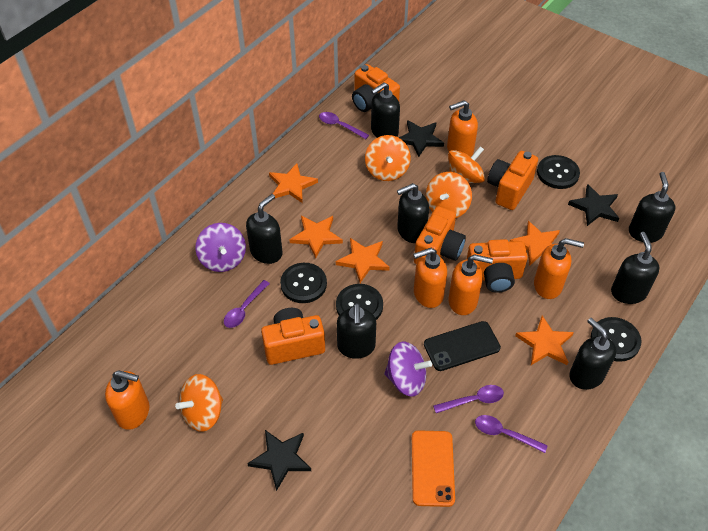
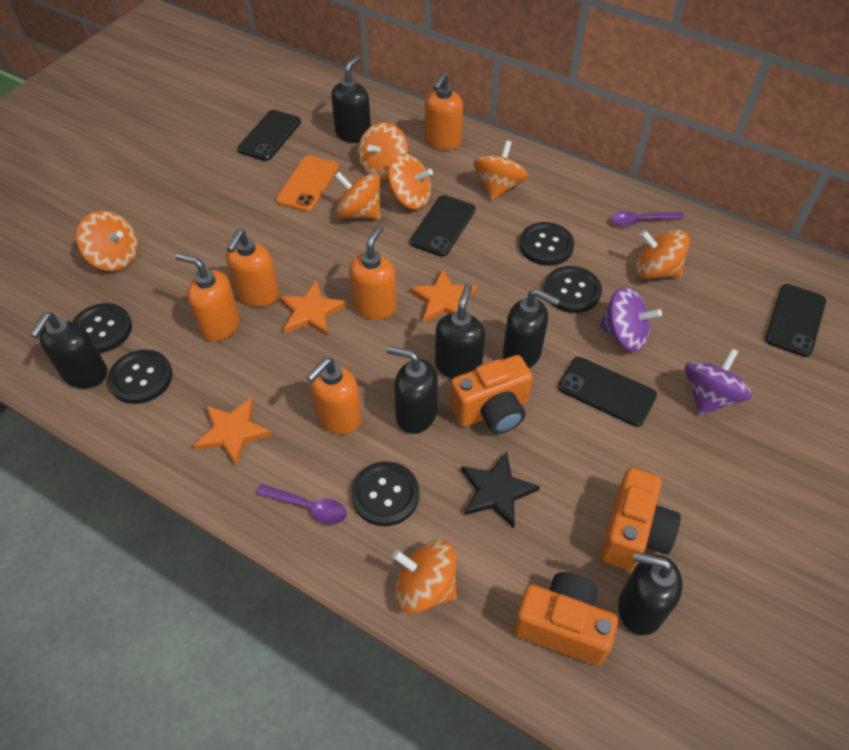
black button: [280,263,327,303] [336,284,383,320] [537,155,580,189] [591,317,642,362] = 4 -> [72,303,132,353] [108,349,173,404] [351,461,419,526] [519,222,574,266] [544,266,602,313] = 5
black phone: [424,321,501,371] = 1 -> [237,110,301,161] [410,195,475,257] [558,357,657,427] [765,284,826,357] = 4
black soap dispenser: [246,194,282,264] [337,303,376,359] [371,83,400,138] [397,183,429,243] [569,318,616,390] [611,232,660,304] [629,172,675,243] = 7 -> [30,312,107,389] [331,55,371,143] [387,346,438,434] [435,283,485,379] [503,289,560,368] [618,552,682,635] = 6
black star: [247,430,311,491] [398,120,444,157] [568,184,619,226] = 3 -> [461,452,540,528] = 1
orange camera: [261,308,325,365] [352,64,400,112] [414,206,466,264] [467,239,528,293] [487,151,538,210] = 5 -> [450,355,533,434] [513,572,618,666] [600,468,681,571] = 3
orange spinning top: [175,374,223,432] [365,135,411,181] [426,172,472,218] [448,146,485,183] = 4 -> [76,211,138,271] [335,172,381,219] [358,122,408,179] [388,153,433,209] [392,540,457,614] [474,140,528,200] [635,230,690,279] = 7
orange star: [269,163,318,203] [289,216,343,258] [336,238,390,283] [510,221,560,265] [515,316,574,365] = 5 -> [193,397,273,466] [279,280,347,337] [409,268,477,323] = 3
purple spoon: [224,280,270,328] [319,112,369,139] [433,385,504,413] [475,415,548,453] = 4 -> [256,484,347,525] [611,211,685,226] = 2

